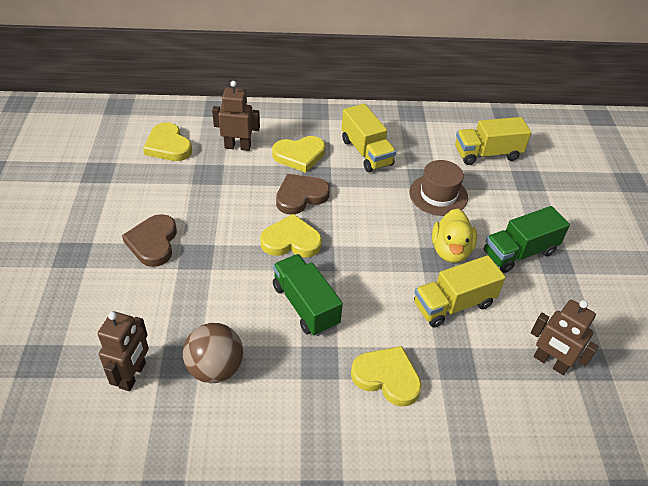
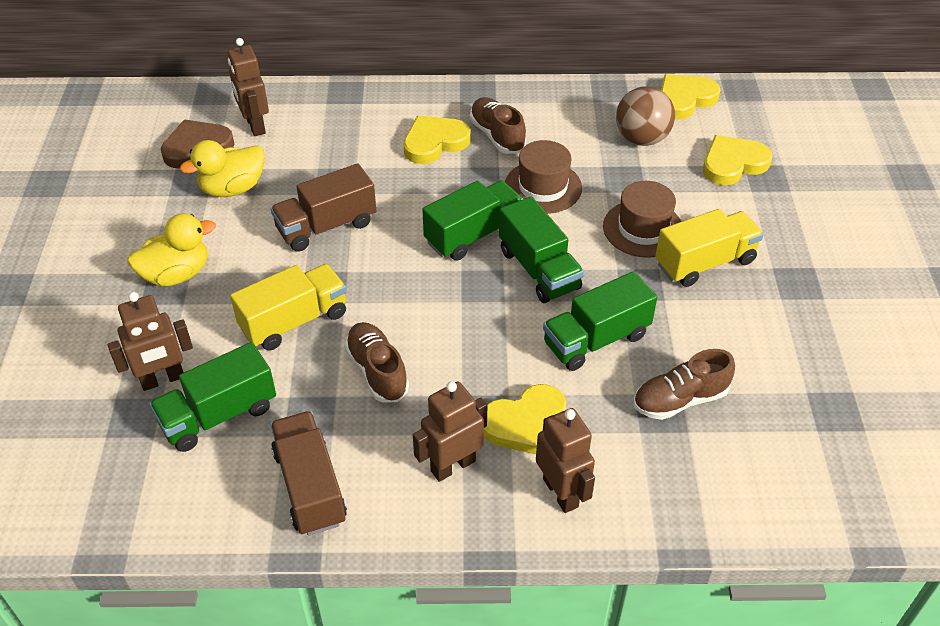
brown hat: [409,160,468,216] = 1 -> [505,140,582,214] [603,181,682,258] = 2
brown heart: [122,214,177,267] [276,174,330,215] = 2 -> [161,119,234,169] = 1
brown robot: [98,311,149,391] [212,81,260,151] [531,300,599,375] = 3 -> [108,292,193,391] [228,38,269,136] [413,381,487,482] [536,408,595,513] = 4
brown shoe: none = 0 -> [345,322,409,402] [470,97,526,154] [633,349,735,420] = 3
brown truck: none = 0 -> [270,164,376,252] [270,411,347,536] = 2
green truck: [273,254,343,336] [484,206,570,273] = 2 -> [149,342,276,452] [422,180,523,261] [499,196,584,303] [543,271,657,371] = 4
yellow duck: [432,209,477,263] = 1 -> [127,214,216,286] [180,140,265,197] = 2
yellow truck: [341,104,396,172] [414,255,506,327] [455,117,531,165] = 3 -> [230,264,347,351] [655,209,764,287] = 2

